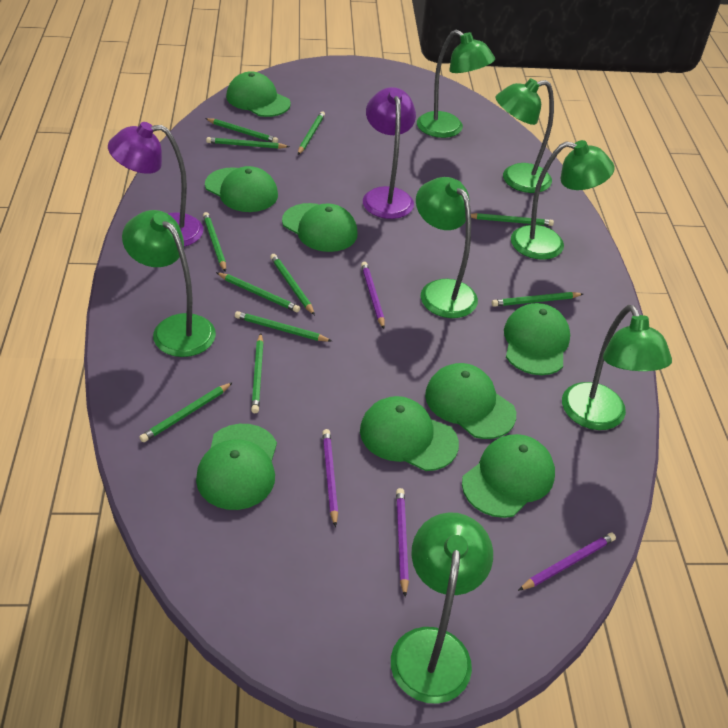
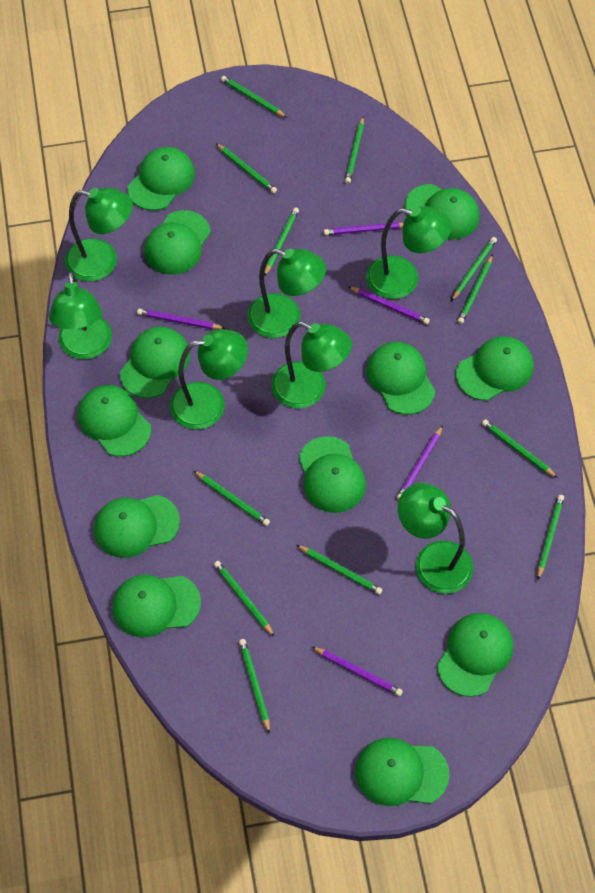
green cap: [196,424,277,510] [205,166,278,212] [226,71,291,117] [282,203,358,252] [360,396,459,471] [425,363,516,439] [462,434,555,518] [504,303,570,375] = 8 -> [78,385,151,457] [94,495,180,558] [112,575,201,637] [119,327,190,398] [128,147,195,211] [144,210,211,275] [299,436,366,513] [355,738,450,806] [366,342,435,415] [404,184,480,240] [437,613,513,697] [456,336,534,401] = 12
green pencil: [139,382,233,442] [203,212,226,272] [205,118,278,143] [206,137,290,149] [216,272,300,312] [235,311,332,342] [251,333,264,413] [270,254,315,315] [298,111,325,155] [471,213,554,226] [492,292,583,307] = 11 -> [194,471,270,526] [214,561,275,637] [216,143,277,194] [221,76,287,118] [239,639,270,734] [264,208,299,276] [297,545,383,595] [345,117,364,184] [451,237,497,301] [458,254,493,324] [482,419,558,478] [537,495,564,580] = 12
purple lamp: [108,122,204,247] [363,87,416,219] = 2 -> none = 0
purple pencil: [322,429,338,527] [361,262,385,329] [396,488,409,597] [518,532,616,591] = 4 -> [137,309,225,329] [311,646,403,696] [324,222,403,235] [348,286,430,324] [397,425,443,500] = 5

